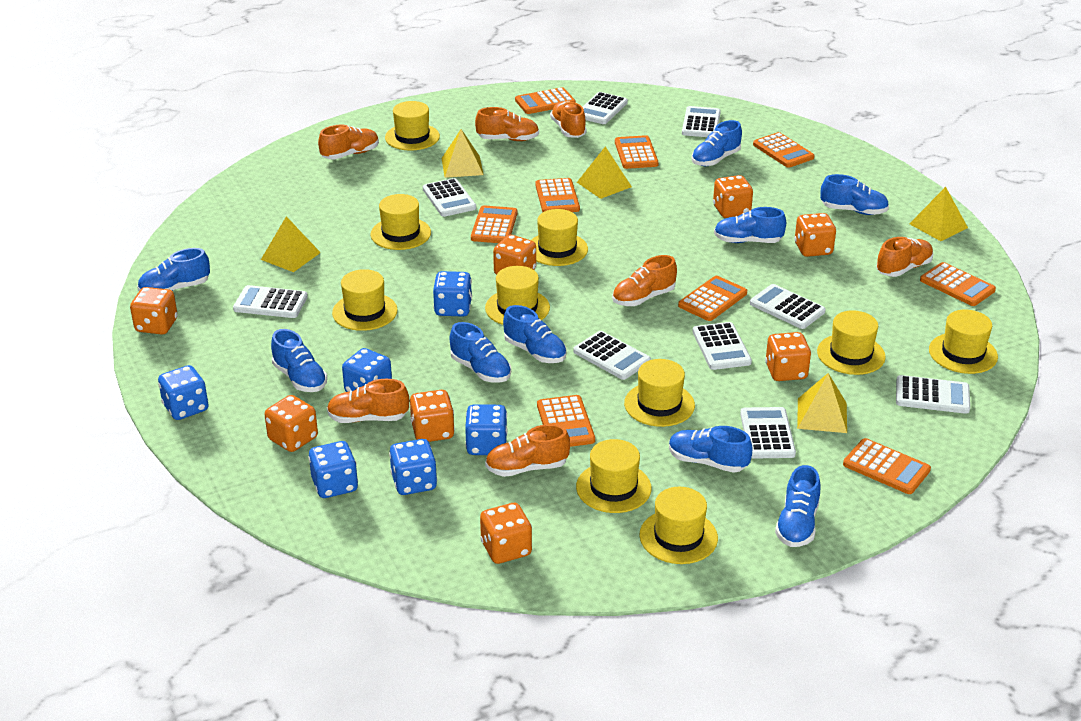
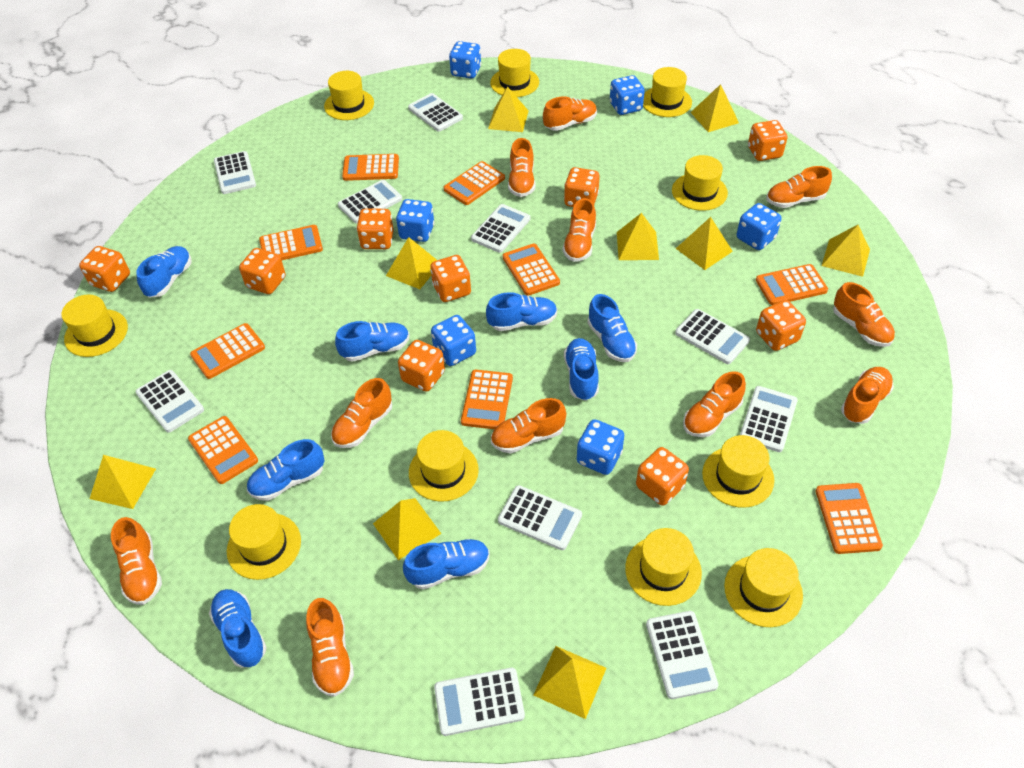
blue shoe: [137,248,210,291] [271,329,327,392] [450,322,511,383] [503,305,566,363] [669,426,752,473] [692,120,742,166] [714,207,786,243] [775,465,820,547] [820,174,889,215] = 9 -> [136,246,192,298] [209,589,267,668] [247,439,325,501] [335,321,410,362] [403,539,490,589] [486,292,557,331] [564,338,599,401] [588,294,637,362] = 8
orange dice: [130,287,178,334] [264,395,318,452] [410,390,455,442] [480,503,532,564] [493,235,536,275] [713,175,753,218] [765,332,811,381] [794,213,836,257] = 8 -> [79,246,130,292] [239,248,286,294] [356,208,394,249] [398,340,445,392] [430,255,471,302] [564,167,600,207] [636,447,689,506] [748,120,787,161] [756,300,806,351] = 9
orange shoe: [318,125,379,159] [327,379,409,423] [475,107,539,141] [485,424,570,477] [550,101,586,138] [612,255,677,306] [876,237,933,277] = 7 -> [111,517,162,605] [306,598,354,697] [331,378,392,448] [491,398,566,453] [508,138,535,197] [543,96,597,131] [562,198,596,262] [683,371,746,437] [766,166,832,208] [833,282,895,347] [841,367,894,424] = 11
white calculator: [233,285,308,318] [423,178,476,217] [573,331,651,380] [583,92,628,124] [682,106,721,137] [692,322,752,370] [740,407,796,459] [750,284,826,329] [896,375,970,414] = 9 -> [136,370,204,433] [214,151,256,194] [338,180,402,223] [408,93,463,132] [434,668,525,736] [471,204,530,253] [498,485,582,550] [646,611,719,699] [675,309,750,364] [740,386,798,452] = 10
yellow pyramid: [261,216,321,272] [441,129,484,178] [577,146,632,199] [797,373,847,433] [909,187,968,241] = 5 -> [90,455,156,509] [373,498,441,560] [386,237,437,289] [488,86,528,132] [534,646,606,719] [617,213,659,260] [676,217,733,270] [690,84,739,132] [822,225,870,277] = 9

